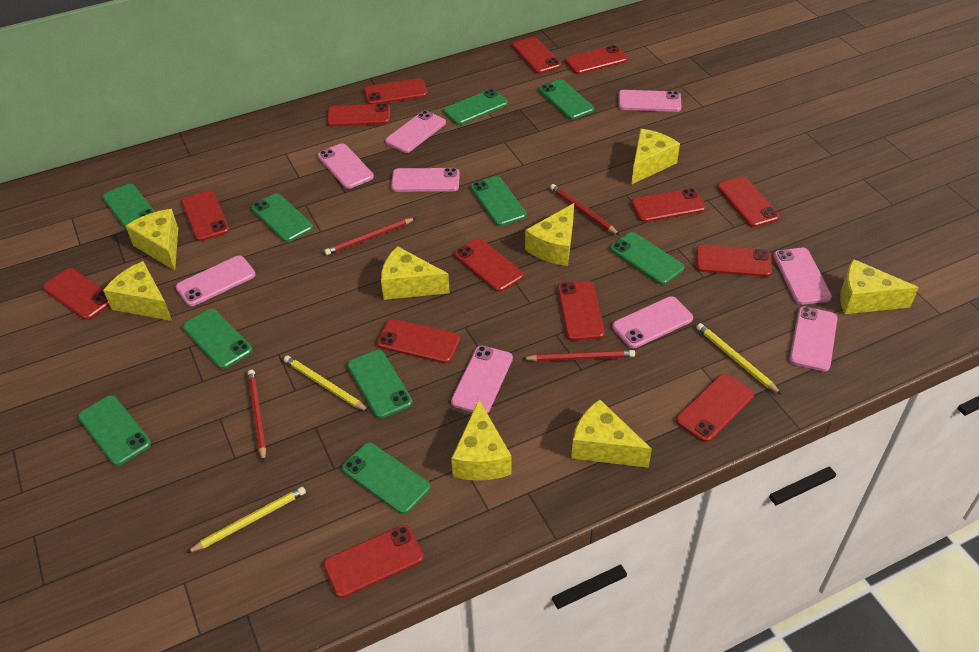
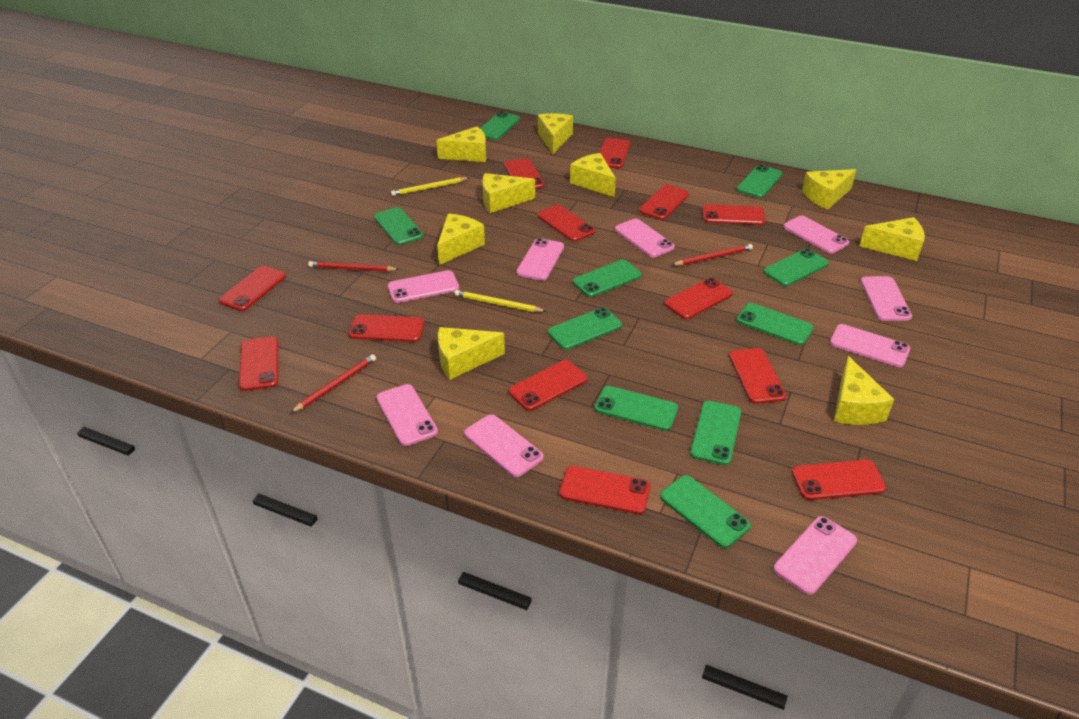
red pencil: [248,370,266,461] [324,218,416,255] [522,350,635,362] [550,184,619,235] = 4 -> [291,354,376,413] [308,261,400,272] [672,244,753,265] = 3
red phone: [43,268,110,320] [181,190,230,241] [323,525,424,598] [327,103,390,126] [364,78,428,104] [377,319,460,363] [454,238,524,292] [512,37,561,74] [558,281,605,341] [565,45,628,74] [631,188,706,222] [676,374,754,442] [696,245,772,277] [717,177,780,227] = 14 -> [219,266,286,311] [239,336,278,391] [349,314,425,342] [504,158,545,189] [509,360,587,411] [538,205,595,242] [559,466,650,514] [599,138,630,168] [639,185,689,220] [665,278,733,319] [702,204,766,225] [729,348,787,404] [792,460,886,500] = 13
yellow cheese: [103,261,172,321] [126,209,178,271] [381,246,450,300] [451,400,512,481] [525,203,574,266] [571,399,652,468] [631,129,680,185] [840,259,919,314] = 8 -> [436,127,486,162] [437,214,485,265] [438,327,505,380] [483,173,535,213] [538,113,573,154] [570,153,616,197] [802,169,856,209] [834,356,894,425] [860,217,925,261] = 9
yellow pencil: [187,487,306,553] [284,356,369,412] [696,323,781,394] = 3 -> [391,177,469,196] [455,290,547,312] = 2

